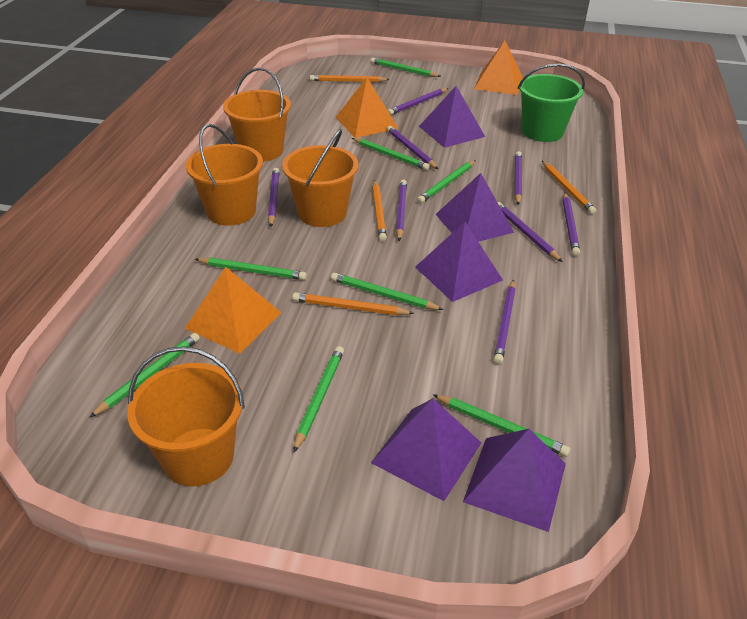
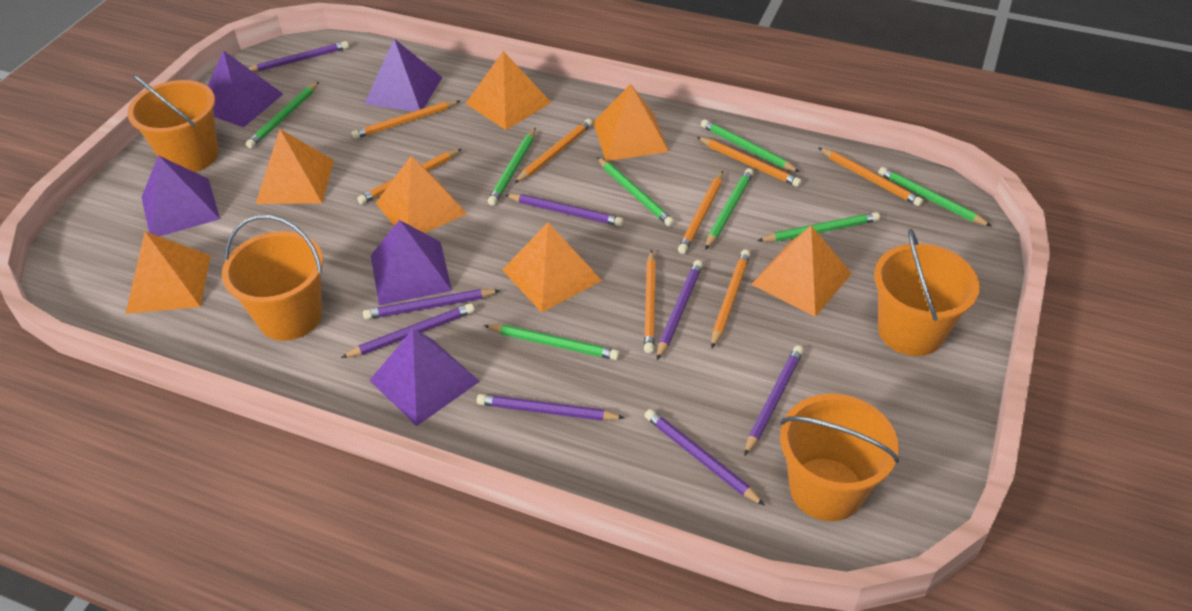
green bucket: [518,64,585,142] = 1 -> none = 0
orange pencil: [292,293,414,315] [310,75,390,82] [373,180,387,241] [542,161,596,214] = 4 -> [352,100,460,139] [357,149,462,204] [514,119,593,183] [644,250,656,353] [678,171,723,254] [697,137,802,187] [711,250,750,348] [818,147,923,206] = 8
orange pyramid: [185,267,282,354] [336,78,398,138] [474,41,523,95] = 3 -> [125,231,211,314] [256,129,334,204] [376,156,467,233] [465,51,551,130] [502,222,602,313] [593,84,669,161] [751,226,852,317] = 7

